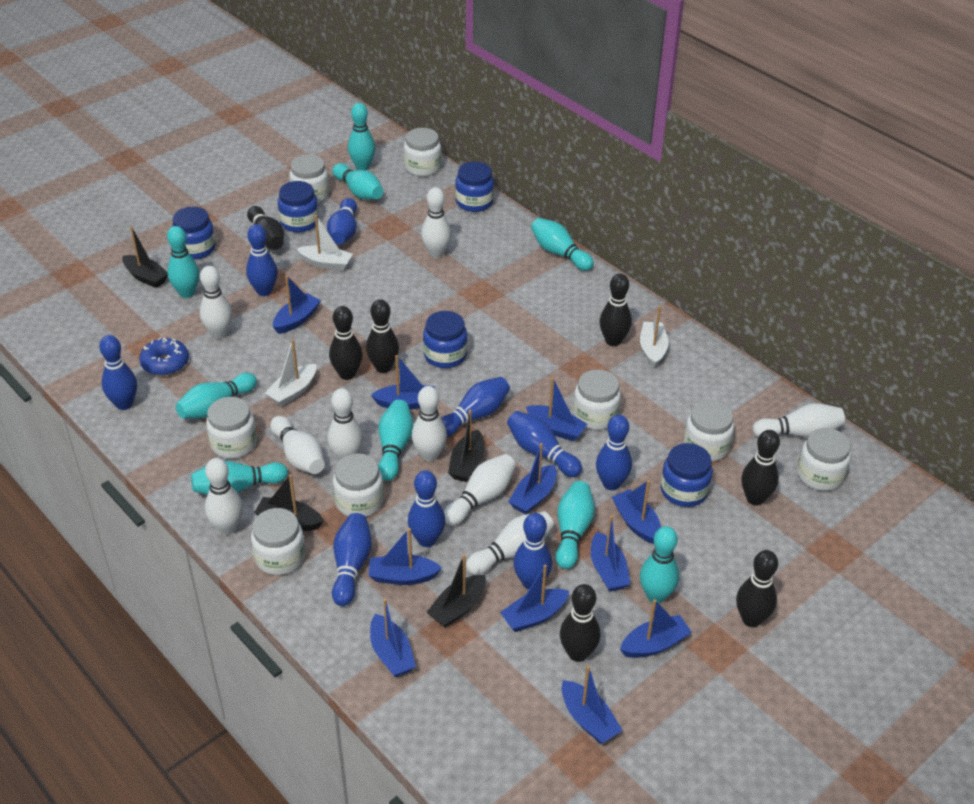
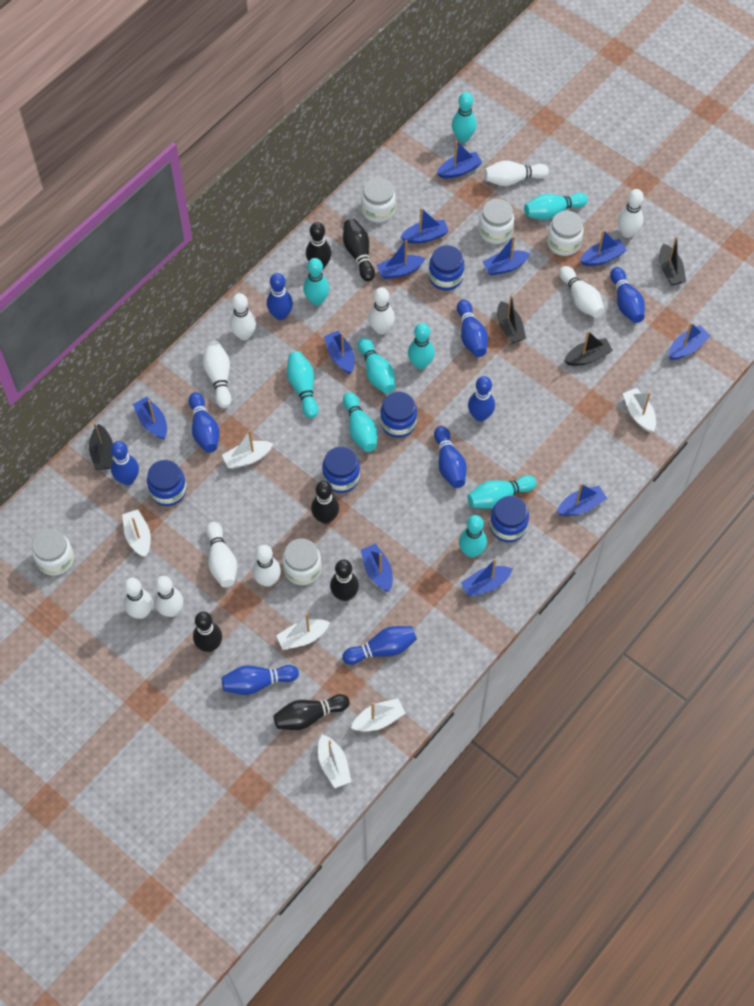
black bowling pin: [247,206,284,250] [329,306,363,380] [366,299,399,373] [560,584,600,662] [599,274,632,346] [736,550,778,627] [741,430,780,505] = 7 -> [193,612,222,652] [273,694,350,730] [306,222,332,270] [311,481,339,524] [330,559,359,601] [343,219,375,281] = 6
blue donut: [139,337,189,376] = 1 -> none = 0
white boat: [265,339,316,406] [297,215,353,271] [640,306,669,368] = 3 -> [122,509,151,557] [222,430,273,469] [276,613,330,650] [318,734,351,788] [351,698,406,731] [623,388,656,432] = 6
white bowling pin: [200,266,233,339] [205,458,243,535] [270,416,325,474] [328,388,363,461] [412,386,447,461] [421,187,451,258] [444,454,516,525] [466,511,554,575] [753,403,845,437] = 9 -> [123,578,153,619] [154,576,183,617] [203,341,231,408] [206,522,237,588] [229,293,256,340] [252,545,281,587] [368,287,395,335] [484,161,549,186] [559,266,604,318] [618,189,644,238] = 10
white jar: [206,397,257,459] [251,508,305,575] [289,154,329,203] [333,454,384,517] [404,128,441,176] [573,369,621,430] [684,400,734,461] [797,428,851,491] = 8 -> [32,529,74,576] [282,539,322,585] [361,178,396,223] [479,199,514,244] [547,211,584,256] = 5

